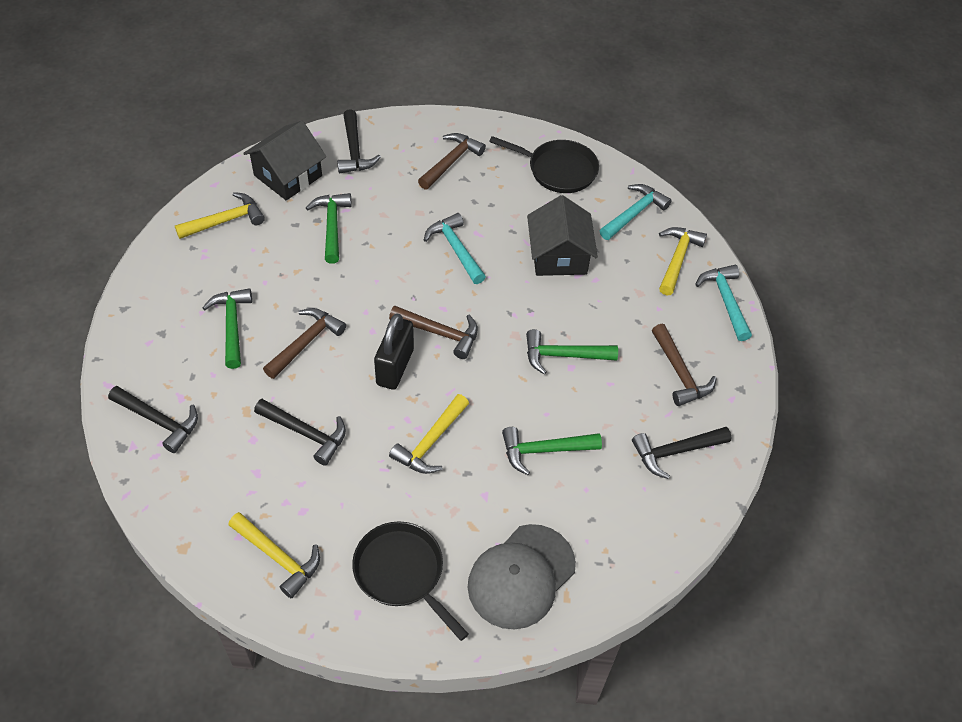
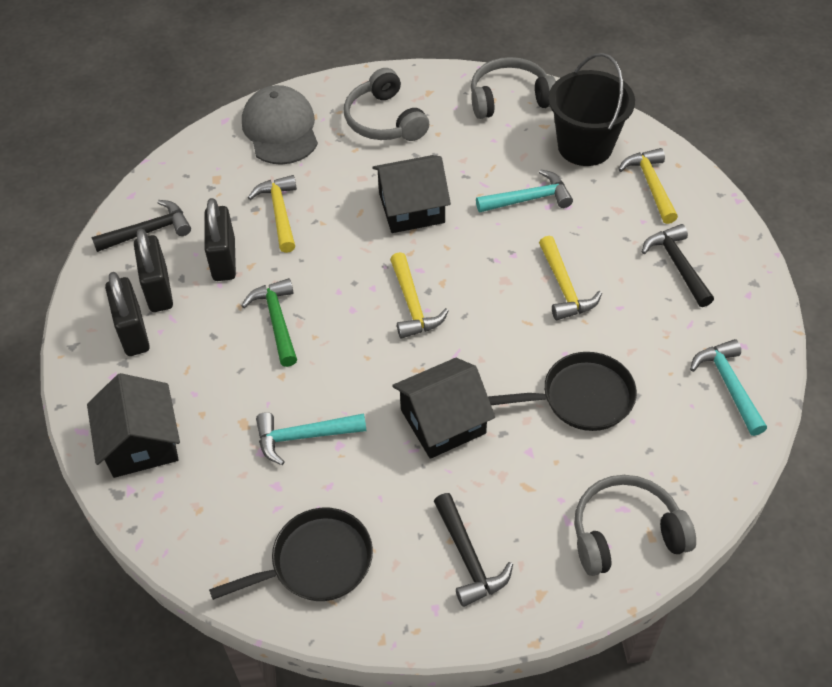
black bucket: none = 0 -> [549,53,635,166] = 1
black hammer: [108,386,198,453] [254,399,346,465] [337,109,381,173] [632,427,732,479] = 4 -> [91,200,191,252] [434,493,513,607] [642,224,714,307] = 3
black house: [243,121,326,200] [527,195,598,276] = 2 -> [87,373,180,478] [373,155,451,233] [392,358,495,459] = 3
black padlock: [374,313,414,390] = 1 -> [105,272,150,356] [134,229,173,312] [205,198,236,281] = 3
brown hammer: [263,308,346,379] [389,306,478,359] [418,133,486,190] [652,324,717,406] = 4 -> none = 0
green hammer: [202,288,252,369] [306,193,352,264] [502,427,602,475] [526,329,618,375] = 4 -> [241,278,297,367] = 1
grey headphones: none = 0 -> [344,68,429,141] [471,57,556,119] [574,475,696,576] = 3

